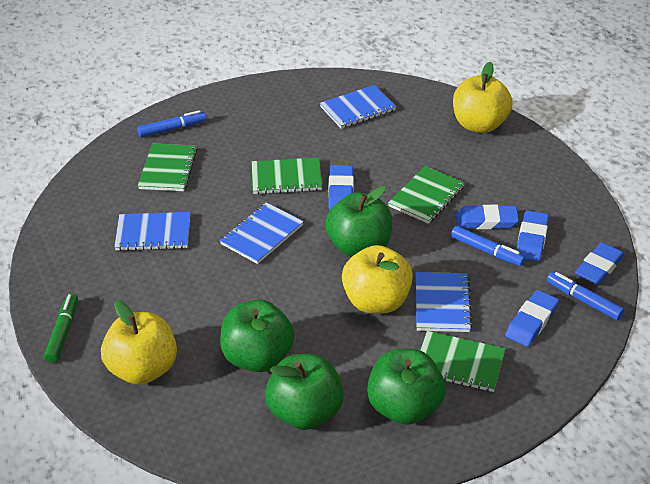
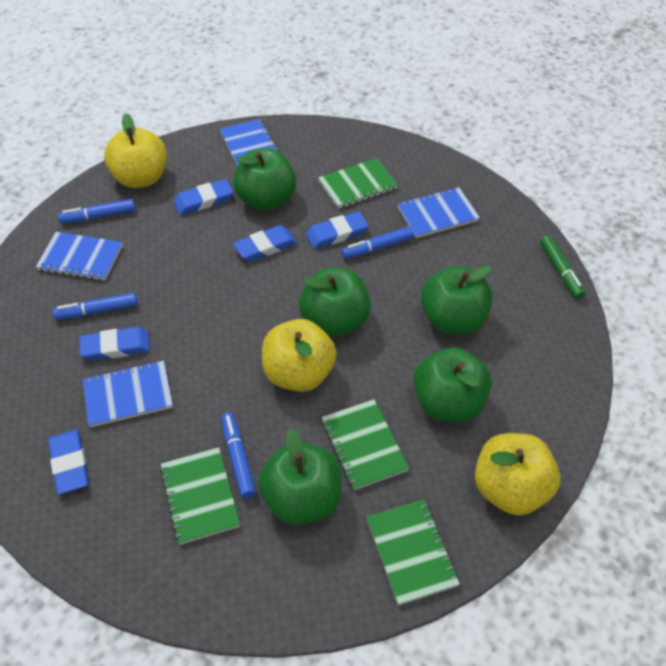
blue marker: [137,110,207,138] [451,226,525,266] [547,272,624,320] = 3 -> [53,293,138,320] [58,199,135,224] [221,413,256,498] [341,226,415,259] = 4
green apple: [220,300,294,372] [265,354,344,430] [326,186,392,257] [367,349,446,425] = 4 -> [233,148,296,210] [258,428,342,525] [299,268,371,337] [414,347,492,422] [421,265,493,334] = 5

